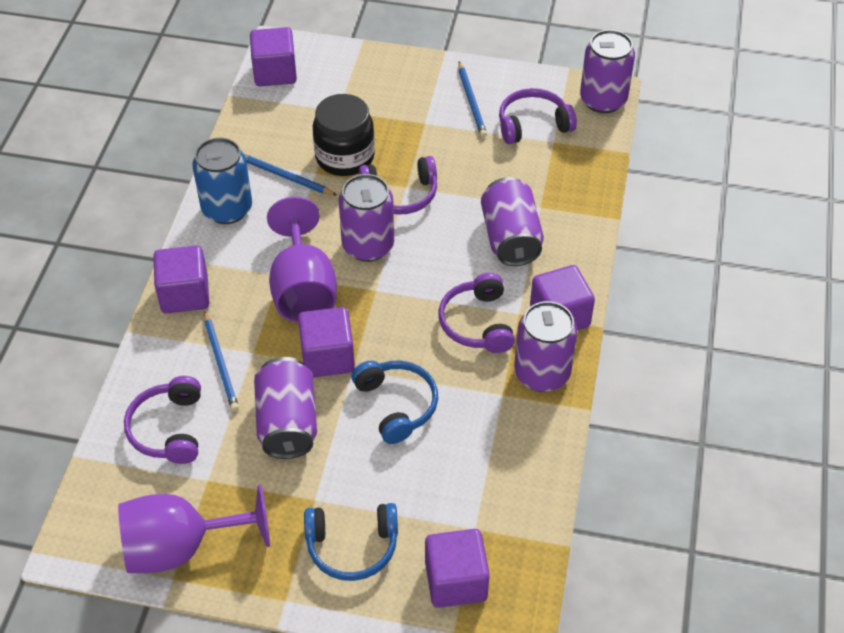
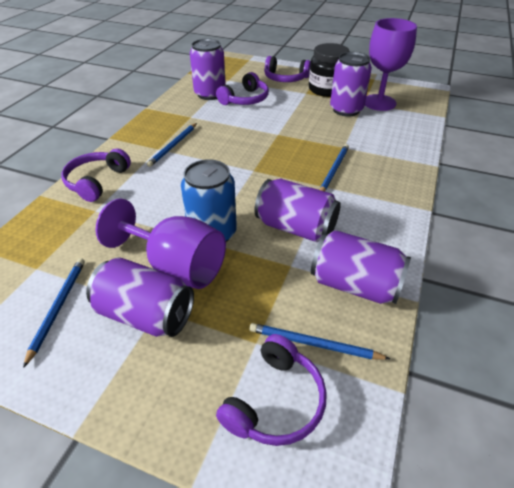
blue headphones: [304,503,398,581] [351,360,438,444] = 2 -> none = 0
blue pencil: [204,311,239,411] [244,154,336,195] [458,62,487,137] = 3 -> [23,258,85,368] [147,123,197,167] [249,323,390,360] [320,144,349,192] = 4
purple cube: [154,245,209,313] [250,27,297,86] [298,307,355,377] [425,529,490,608] [530,265,595,330] = 5 -> none = 0

